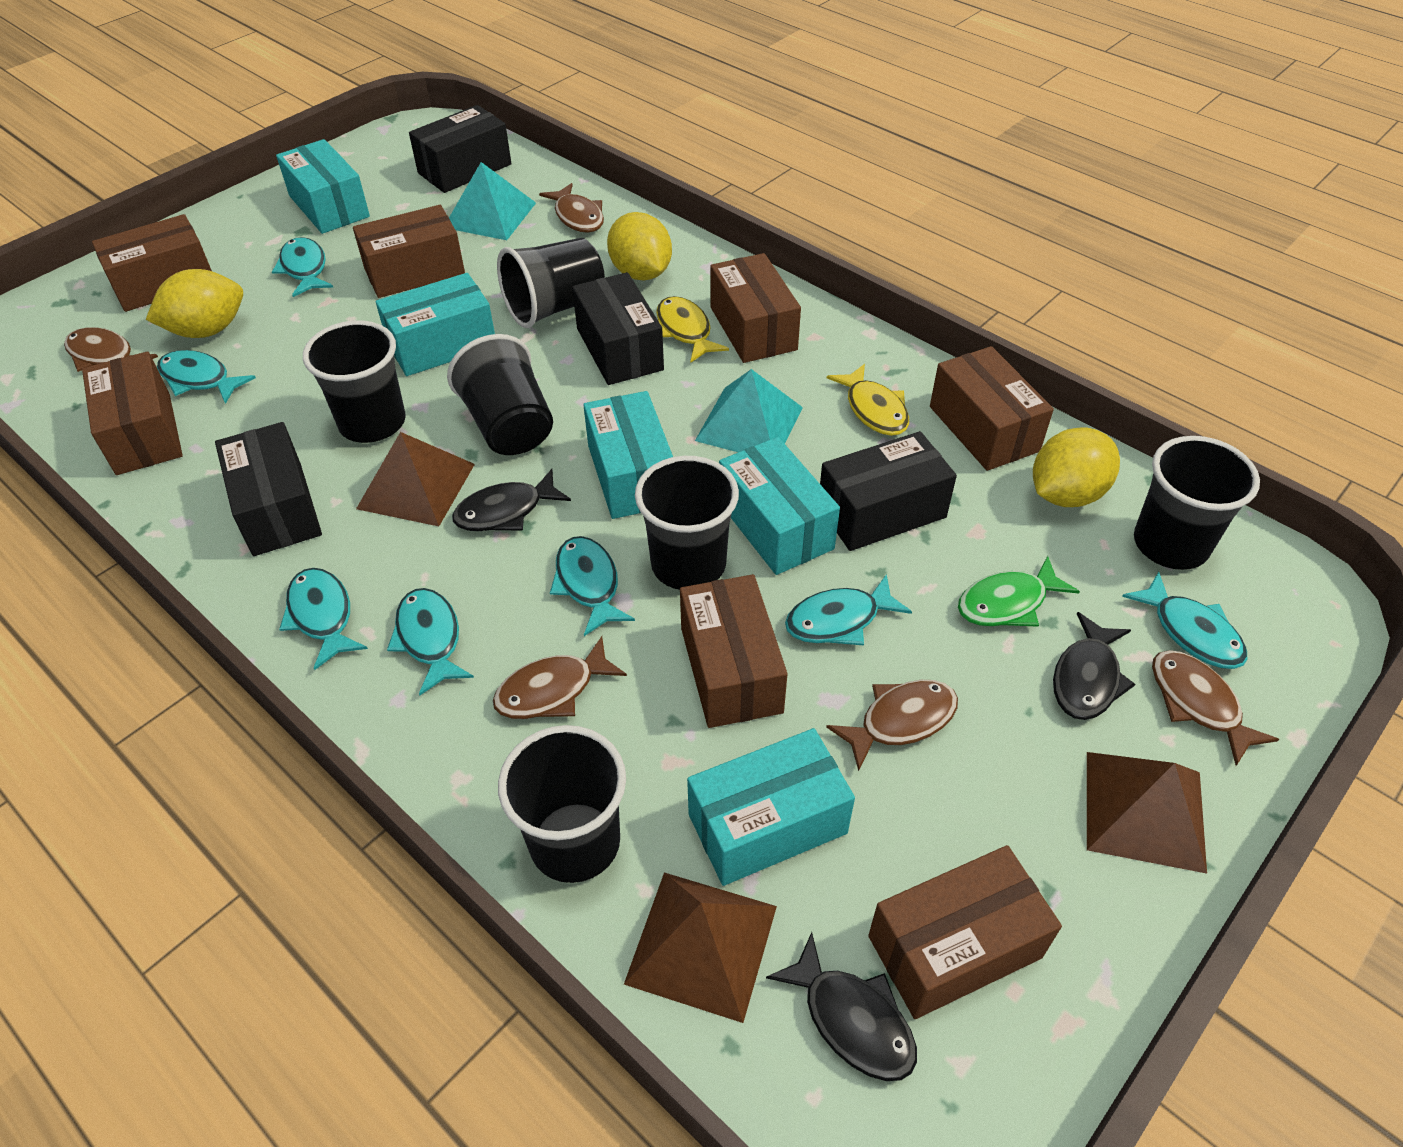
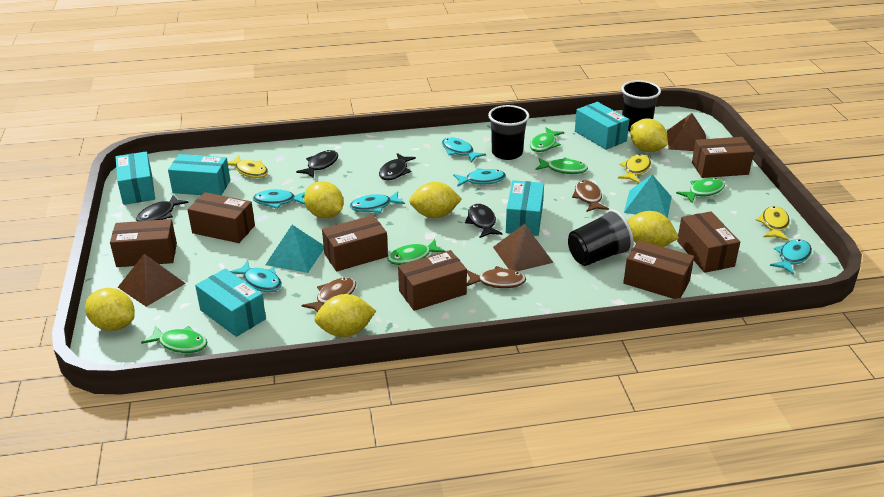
black box: [215,422,322,556] [409,105,512,193] [572,272,664,385] [820,431,957,551] = 4 -> none = 0
black cup: [303,320,406,443] [447,334,553,455] [497,238,605,328] [498,725,626,883] [635,456,739,590] [1134,436,1260,570] = 6 -> [488,105,529,160] [568,209,634,266] [621,80,661,131] = 3
black fish: [452,469,571,531] [766,932,917,1081] [1053,612,1135,720] = 3 -> [136,195,189,221] [296,150,338,178] [379,153,416,180] [465,204,503,238] = 4
brown fish: [64,327,158,372] [493,636,627,719] [539,183,604,233] [826,680,958,771] [1152,650,1279,766] = 5 -> [301,277,356,312] [467,266,526,288] [572,180,609,212] = 3
green fish: [958,556,1080,627] = 1 -> [141,325,208,353] [387,239,445,265] [530,128,564,152] [536,157,588,174] [676,178,725,203] = 5
turquoise fish: [157,350,256,404] [272,237,333,297] [279,568,368,670] [387,588,474,696] [550,536,635,636] [785,574,912,645] [1122,572,1247,669] = 7 -> [230,260,282,292] [253,190,305,209] [350,191,405,213] [442,138,486,162] [453,168,506,187] [770,239,812,275] = 6
yellow fish: [656,296,729,362] [827,364,909,436] = 2 -> [228,155,268,178] [618,154,651,183] [756,206,790,241] = 3
yellow lemon: [146,269,243,338] [607,212,672,281] [1033,427,1120,507] = 3 -> [85,288,135,331] [304,181,344,218] [314,294,376,337] [409,182,462,218] [627,211,679,247] [630,118,668,152] = 6

